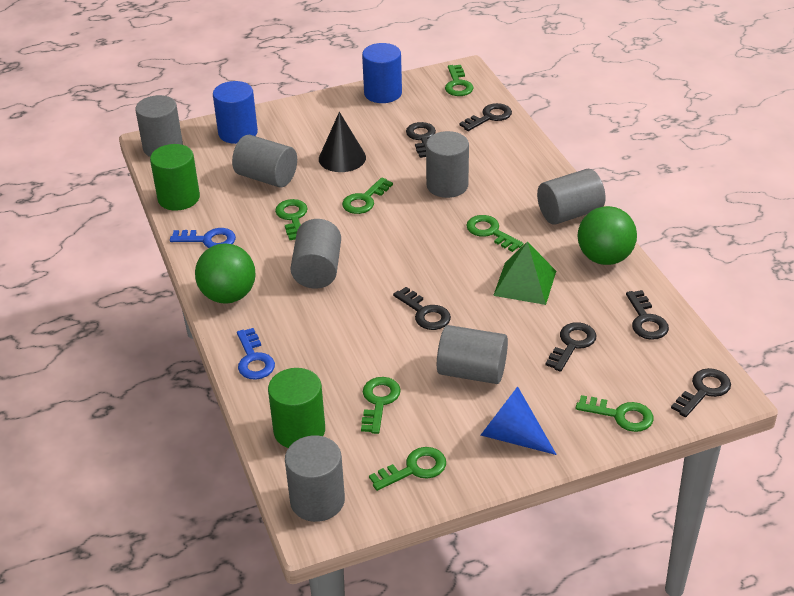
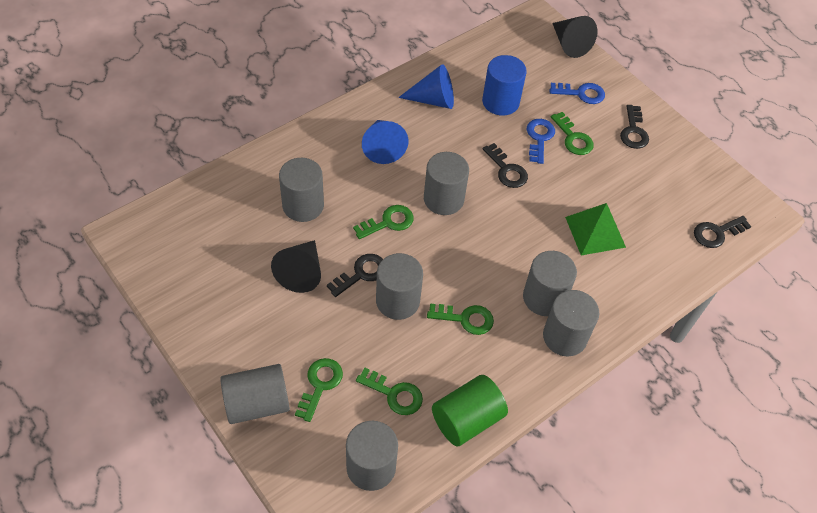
black cone: [319,112,366,172] = 1 -> [271,240,321,293] [552,16,597,58] = 2
black key: [393,287,451,330] [406,122,436,158] [459,103,512,131] [545,322,596,372] [626,290,669,340] [671,368,731,417] = 6 -> [327,254,383,297] [483,143,528,188] [620,105,649,149] [694,216,751,248] = 4
blue cone: [481,386,557,455] = 1 -> [362,120,408,164] [398,64,454,109] = 2
blue cylinder: [213,81,258,144] [362,43,402,103] = 2 -> [482,55,527,116] = 1
green ball: [195,243,255,304] [577,206,637,265] = 2 -> none = 0
green cylinder: [150,144,200,211] [268,368,325,448] = 2 -> [432,375,508,446] = 1
green key: [275,199,308,240] [342,177,393,214] [361,377,401,434] [369,447,446,491] [445,65,474,96] [466,215,524,252] [576,395,654,432] = 7 -> [295,358,343,422] [353,205,414,239] [356,368,423,415] [427,303,494,335] [551,112,594,155] = 5

